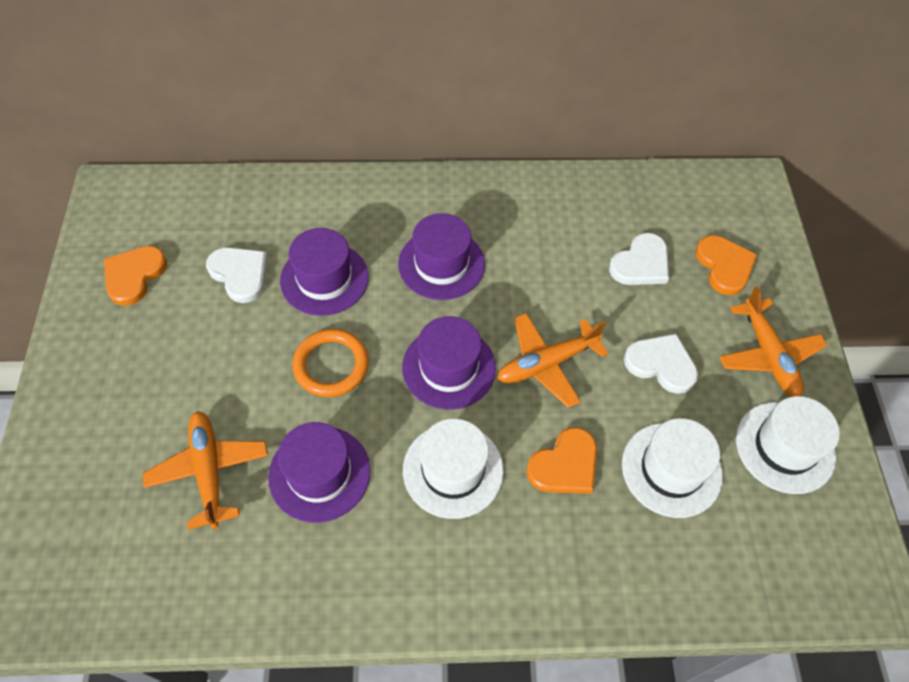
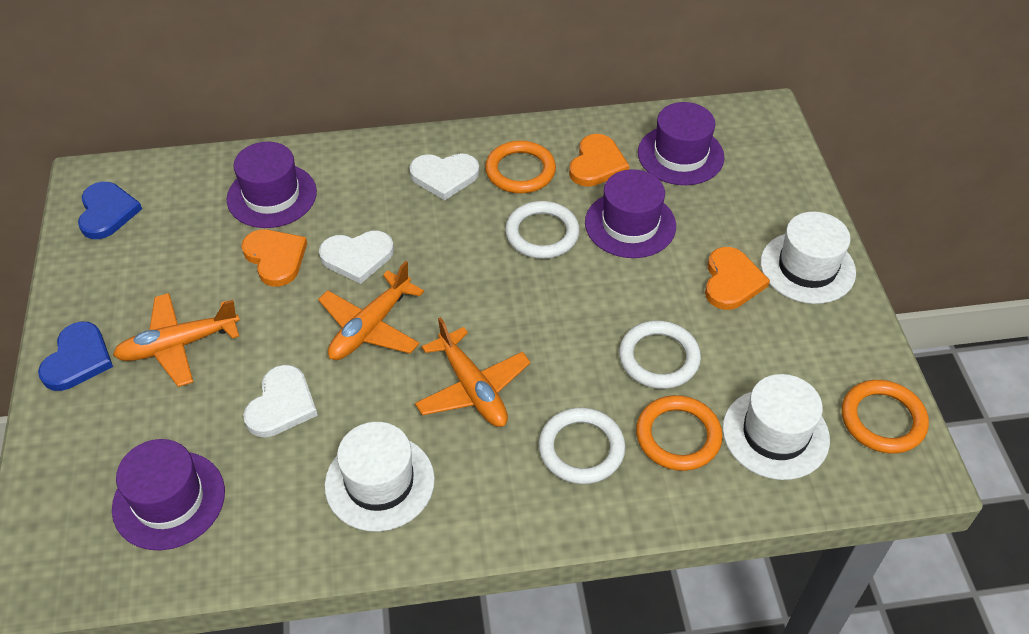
blue heart: none = 0 -> [38,322,113,391] [78,182,142,239] = 2
orange ring: [292,329,369,397] = 1 -> [485,141,556,193] [636,395,723,471] [842,380,929,454] = 3
white ring: none = 0 -> [505,201,580,259] [539,408,626,484] [619,320,701,389] = 3

